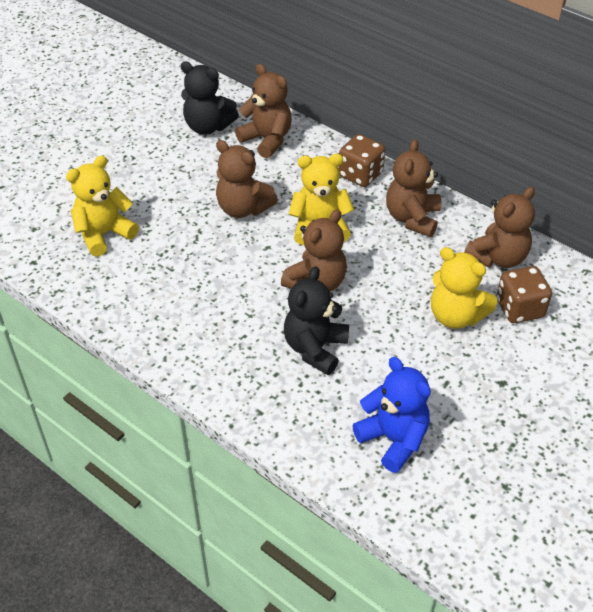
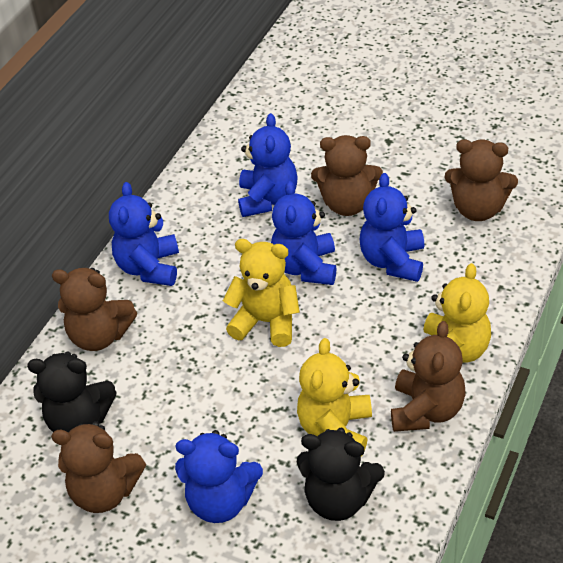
blue teddy bear: [352,357,431,473] = 1 -> [109,182,179,286] [175,430,263,523] [238,113,298,217] [271,181,336,285] [360,173,424,282] = 5
brown dice: [338,134,385,187] [496,266,552,323] = 2 -> none = 0

